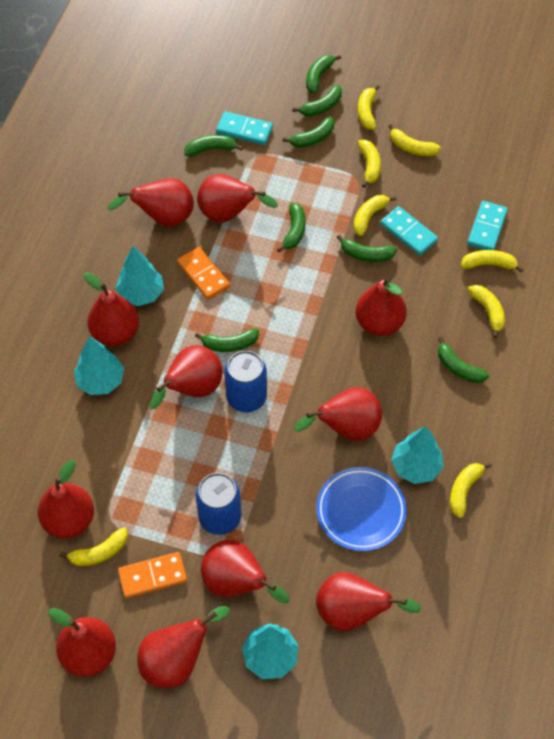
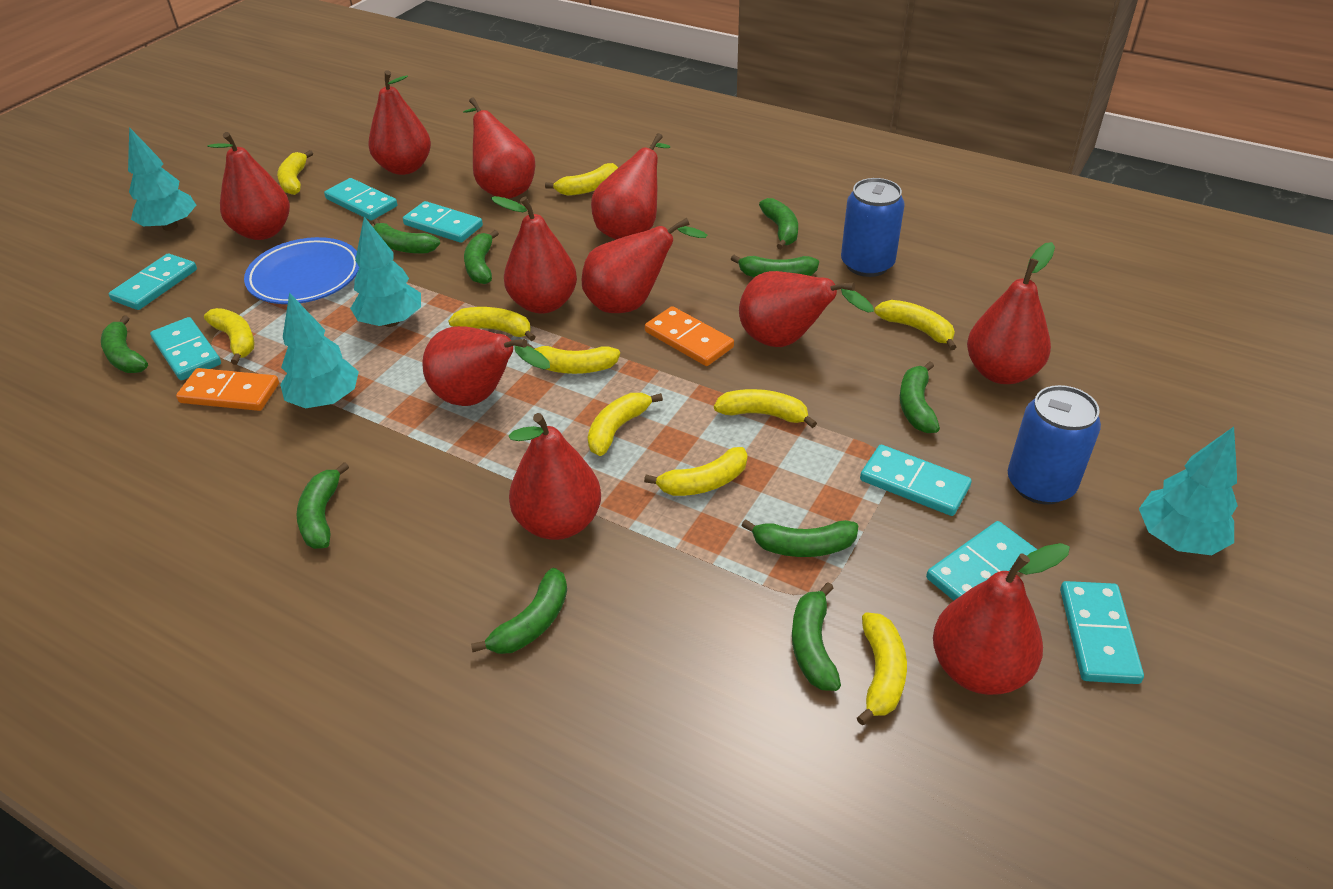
green banana: [184,135,243,156] [195,328,259,352] [277,203,306,252] [283,117,334,148] [293,85,342,116] [306,55,341,94] [337,235,397,262] [438,337,489,383] = 8 -> [101,316,148,373] [296,462,349,549] [373,219,440,254] [464,230,499,284] [471,568,567,654] [731,255,819,277] [741,519,859,557] [759,198,798,249] [792,582,841,691] [900,362,940,433] = 10
turquoise domino: [216,111,273,145] [380,206,438,256] [467,201,508,250] = 3 -> [109,253,197,310] [150,317,221,380] [324,178,397,221] [403,201,483,243] [860,445,972,516] [926,521,1037,601] [1060,581,1144,684] = 7
yellow banana: [60,527,128,566] [353,195,396,236] [358,85,380,130] [358,140,381,188] [389,124,441,156] [450,462,492,518] [461,250,523,272] [468,285,505,338] = 8 -> [204,308,254,365] [277,150,313,195] [448,307,535,341] [527,344,620,374] [545,163,618,196] [588,393,663,456] [644,447,747,496] [714,389,817,428] [857,612,907,725] [874,300,957,350] = 10

